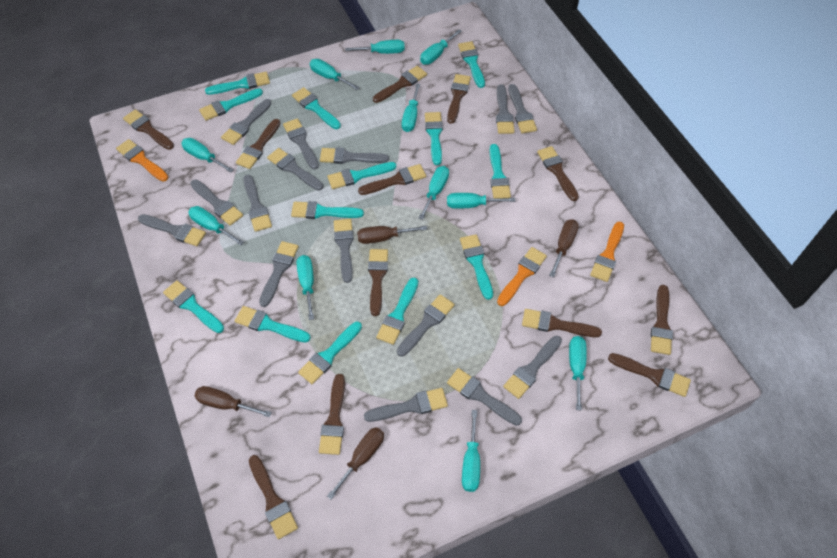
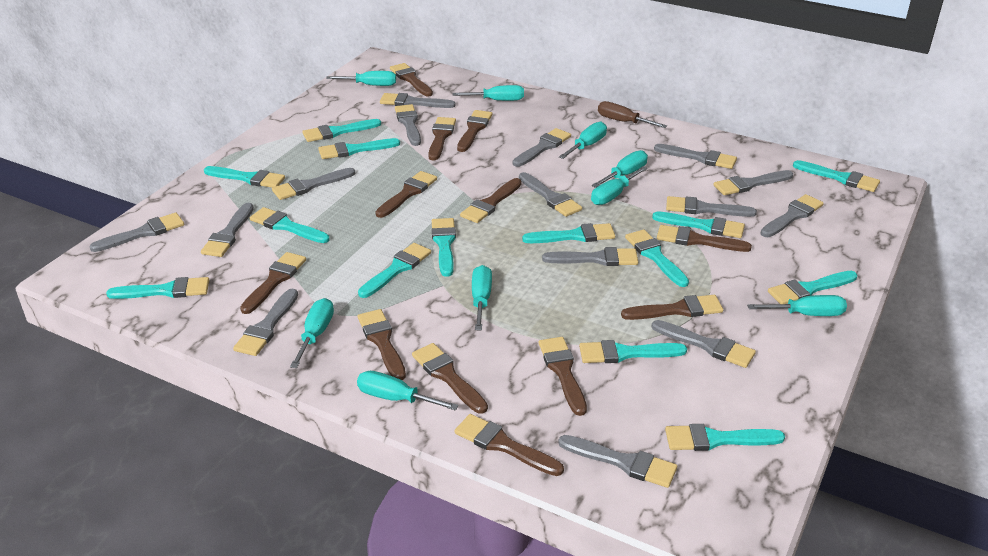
brown screwdriver: [195,386,272,417] [327,427,384,500] [357,225,427,244] [549,219,579,277] = 4 -> [598,101,667,128] = 1
orange brush: [116,139,168,181] [497,247,547,306] [590,221,624,282] = 3 -> none = 0
turquoise brush: [163,280,224,333] [199,88,263,121] [205,72,270,95] [235,306,311,343] [291,201,364,219] [292,87,341,129] [298,322,362,384] [328,162,396,189] [376,278,418,345] [425,112,443,165] [458,41,485,88] [460,234,493,300] [489,144,511,199] = 13 -> [106,277,209,299] [204,166,285,188] [250,207,330,243] [302,119,381,142] [318,138,400,159] [358,243,431,298] [432,218,456,277] [522,223,615,243] [579,340,687,363] [625,230,689,287] [652,211,745,238] [665,424,785,451] [768,271,857,304] [793,160,880,192] = 14
turquoise screwdriver: [181,138,234,173] [188,206,244,245] [297,255,314,320] [310,59,360,90] [345,40,405,54] [402,83,420,132] [419,166,449,220] [420,29,462,65] [447,193,515,209] [462,410,480,492] [569,336,587,410] = 11 -> [290,298,334,368] [326,71,396,86] [357,371,459,411] [453,85,524,101] [472,265,492,330] [559,122,607,159] [591,166,647,205] [592,150,648,188] [747,295,847,316] = 9

